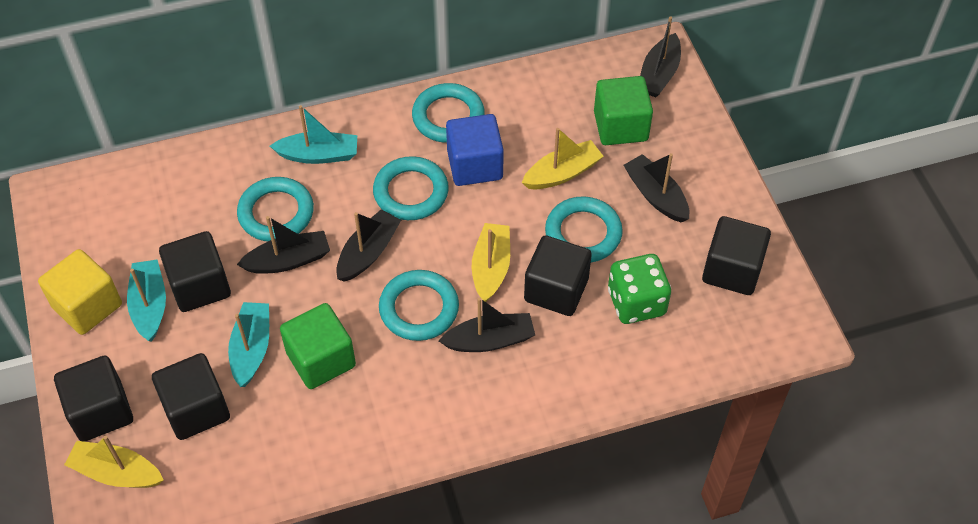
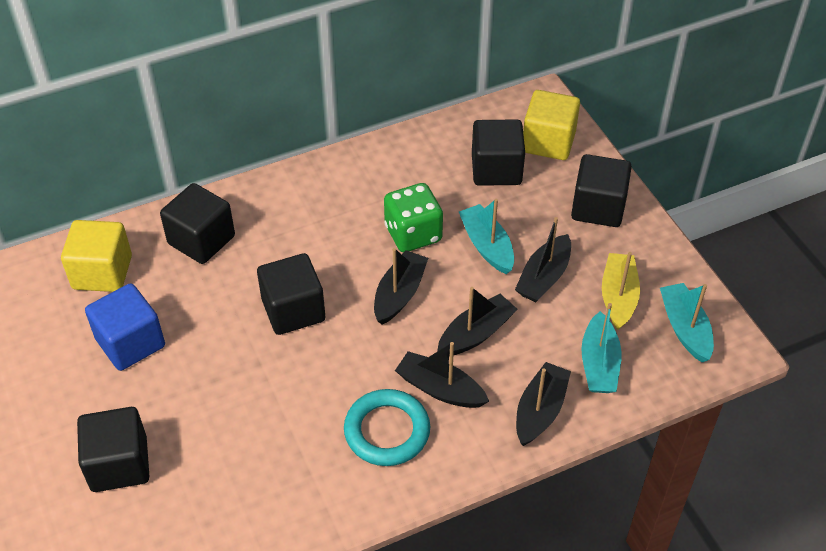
green cube: [280,303,356,389] [594,76,653,145] = 2 -> none = 0
turquoise ring: [237,177,314,242] [373,156,449,220] [379,270,459,341] [412,83,485,143] [545,197,623,263] = 5 -> [344,389,430,466] = 1
yellow boat: [64,436,164,488] [472,223,510,302] [522,128,604,189] = 3 -> [602,252,640,330] = 1
yellow cube: [38,249,122,335] = 1 -> [61,220,132,292] [523,90,580,160] = 2

